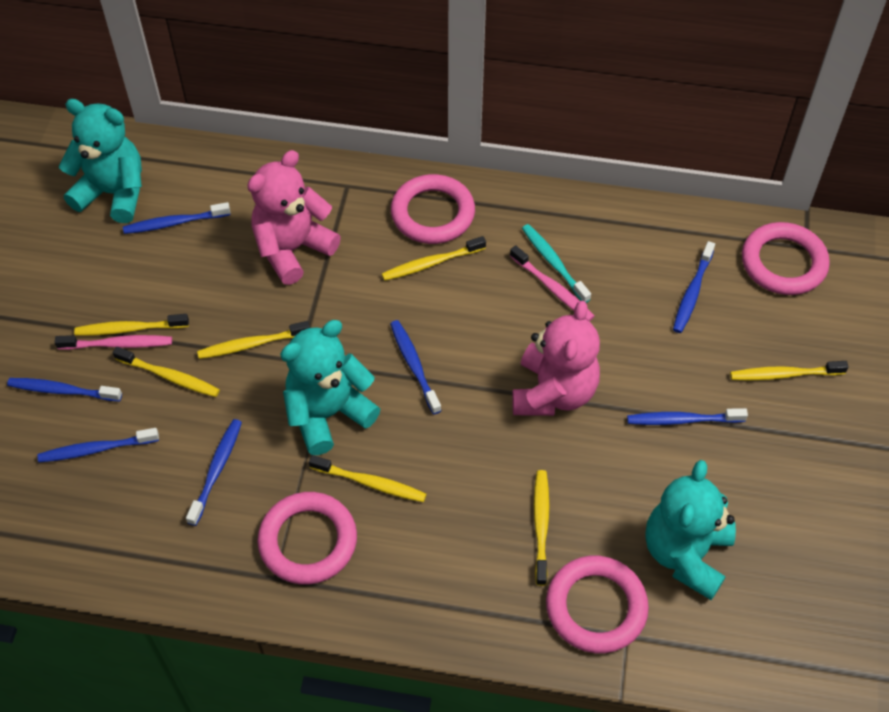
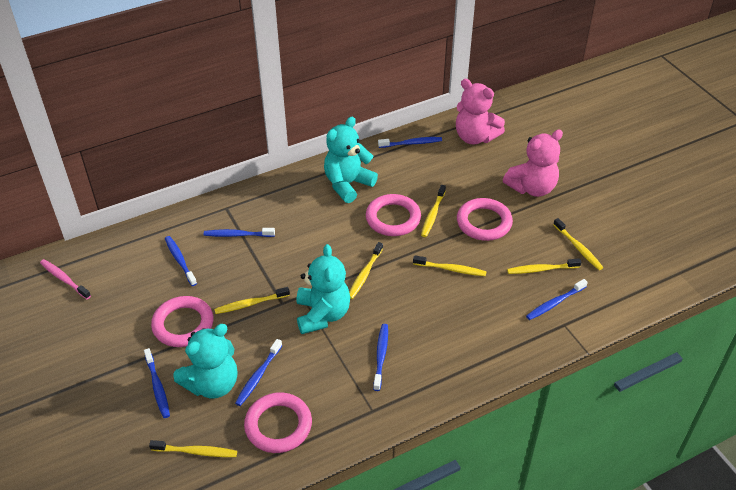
pink toothbrush: [55,335,172,350] [510,245,595,321] = 2 -> [40,259,91,299] = 1
turquoise toothbrush: [522,224,591,303] = 1 -> none = 0

